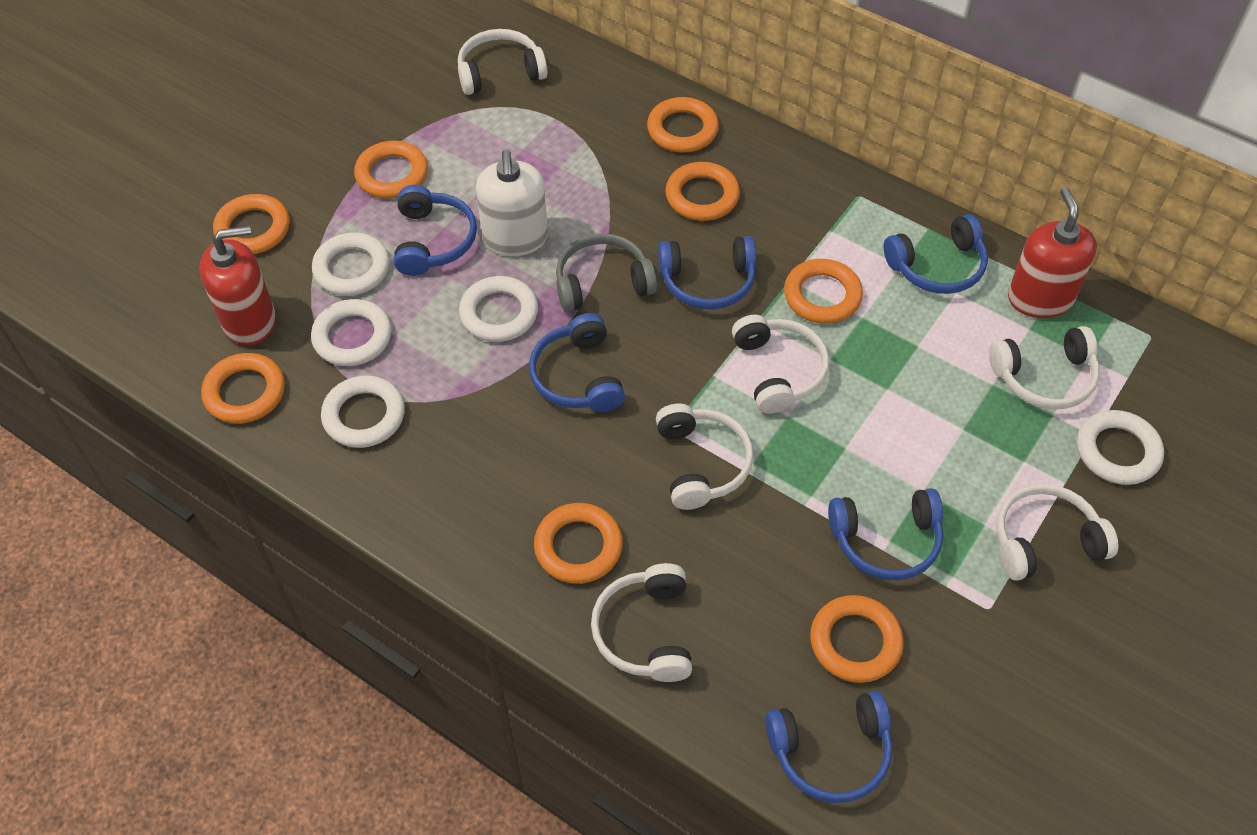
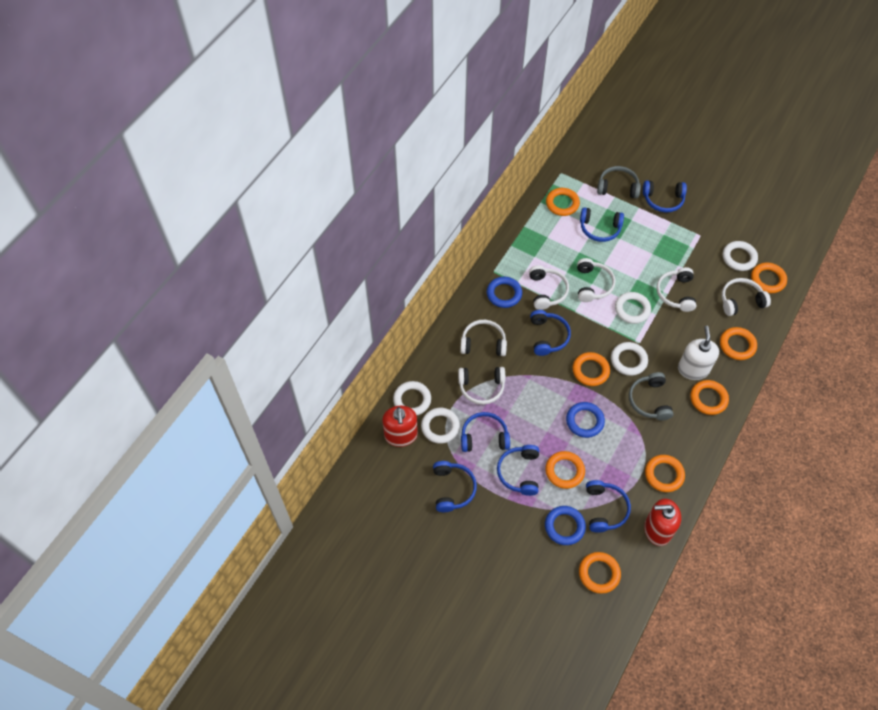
blue headphones: [394,185,477,276] [529,313,625,412] [658,236,756,310] [766,691,892,803] [828,488,943,580] [884,214,988,294] = 6 -> [433,461,477,512] [461,412,510,452] [497,445,539,496] [530,310,571,356] [580,207,624,242] [586,480,631,533] [643,180,687,213] = 7
blue ring: none = 0 -> [487,276,522,308] [545,506,586,545] [566,402,605,438] = 3
grey headphones: [556,233,657,312] = 1 -> [597,166,641,199] [629,372,673,421] = 2

